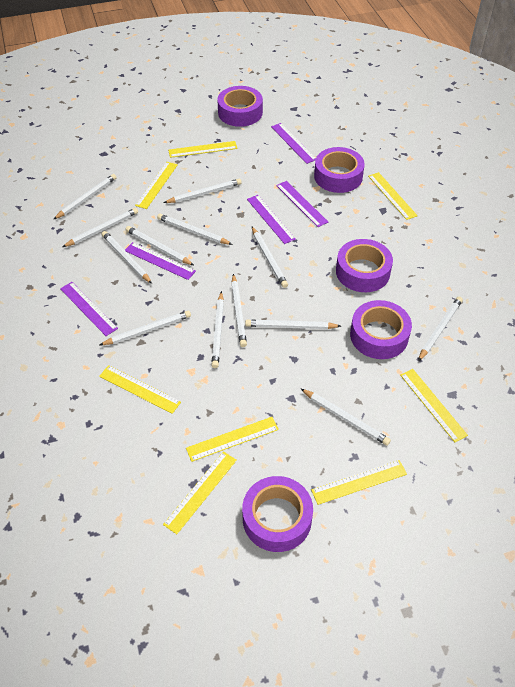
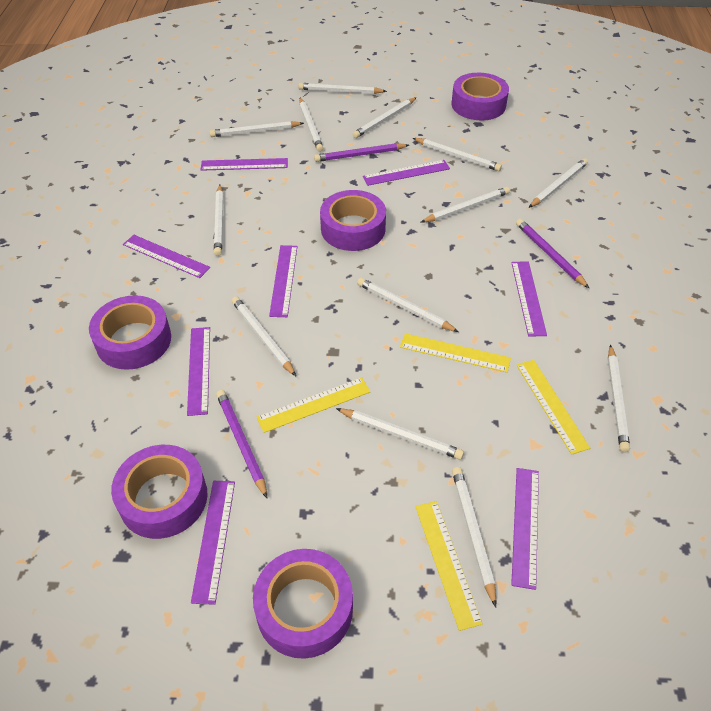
purple pencil: none = 0 -> [216,390,267,498] [314,143,409,162] [516,219,589,288] = 3
purple ruler: [60,282,118,336] [125,242,196,280] [247,195,296,244] [271,123,316,164] [276,181,328,227] = 5 -> [123,235,210,278] [187,327,210,416] [191,481,235,605] [201,158,288,171] [269,245,297,317] [363,160,450,186] [511,261,547,337] [511,468,539,590] = 8
yellow ruler: [99,365,181,414] [135,162,178,209] [163,451,237,534] [168,141,237,158] [186,417,279,462] [311,460,407,505] [368,172,418,220] [400,369,468,442] = 8 -> [257,377,370,433] [400,333,511,373] [415,501,483,631] [516,360,590,455] = 4

